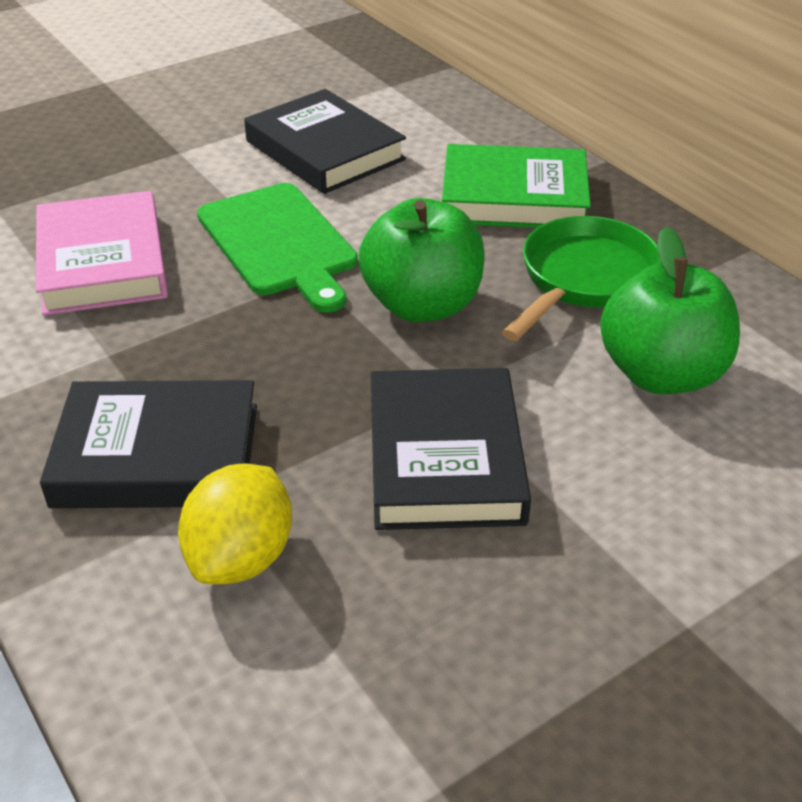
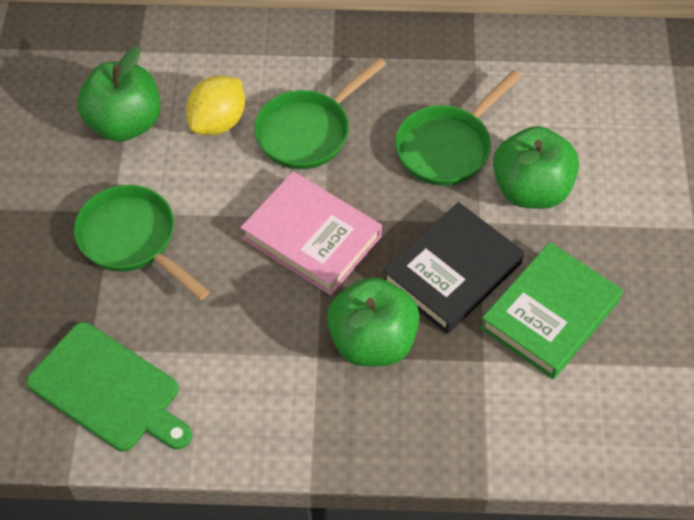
black book: [40,380,257,508] [244,89,406,194] [371,368,531,530] = 3 -> [383,202,524,334] = 1
green apple: [359,198,485,322] [600,227,740,394] = 2 -> [77,46,161,142] [327,277,420,367] [493,126,579,209] = 3
green pan: [502,216,660,341] = 1 -> [74,185,210,300] [254,57,386,169] [395,70,521,186] = 3

